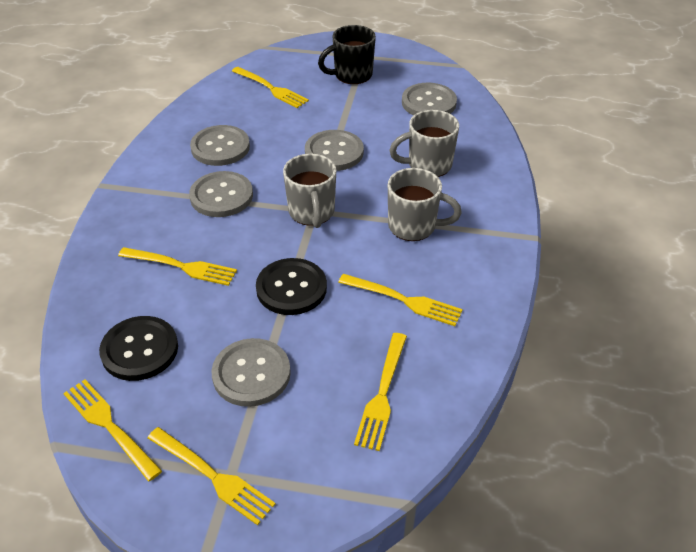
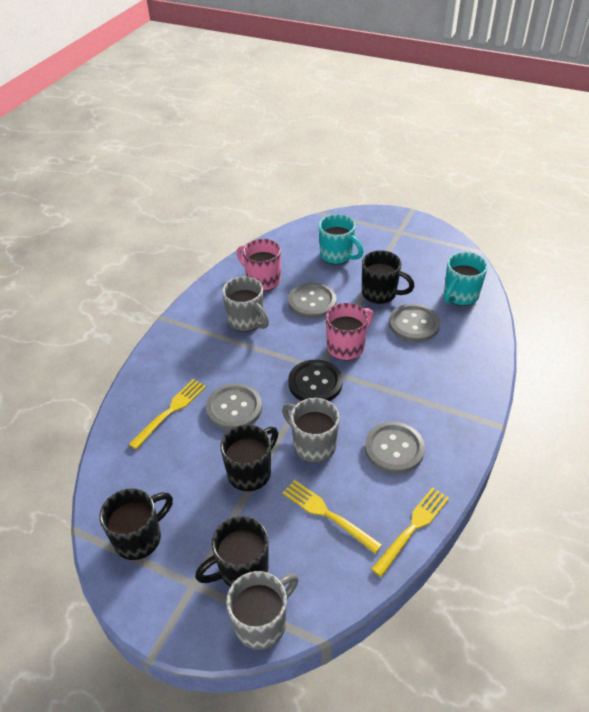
black button: [99,316,178,381] [256,258,327,315] = 2 -> [288,360,343,401] = 1
black mug: [318,25,376,84] = 1 -> [99,488,173,560] [195,516,269,587] [220,424,278,491] [362,250,414,304] = 4
grey button: [189,171,253,217] [190,125,250,166] [211,338,291,407] [305,130,364,171] [402,83,457,115] = 5 -> [206,383,262,430] [288,282,337,319] [365,422,425,474] [389,304,440,342] = 4
pink mug: none = 0 -> [237,239,281,291] [326,303,373,361] = 2
turquoise mug: none = 0 -> [319,214,363,265] [444,252,488,306] = 2
yellow fork: [63,379,162,481] [118,247,237,286] [147,427,276,525] [232,67,309,108] [338,274,463,326] [354,333,407,451] = 6 -> [129,379,206,450] [282,480,382,554] [371,487,449,577] = 3

